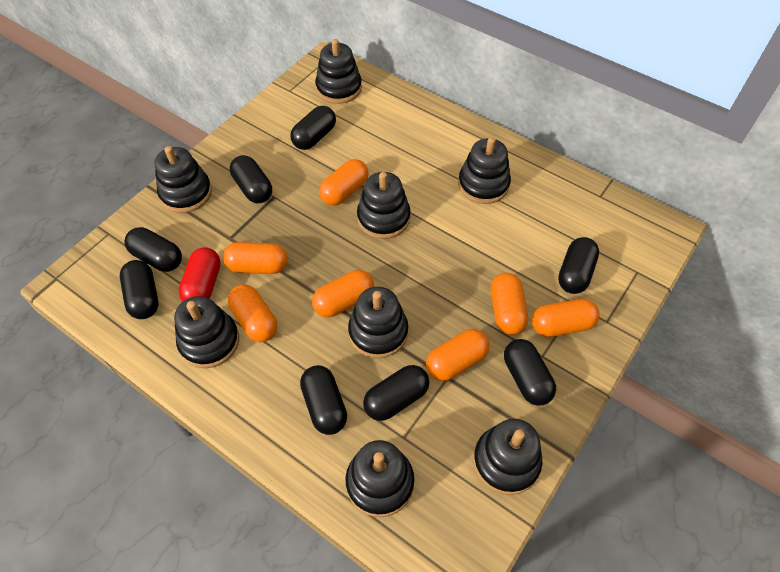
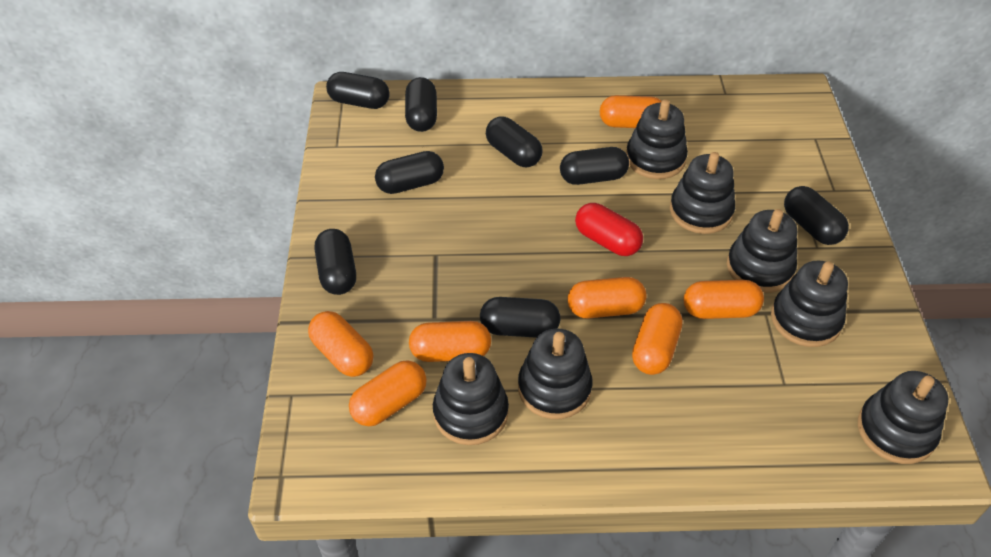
black stacking toy: [155,146,212,213] [174,296,239,368] [315,39,362,104] [345,440,414,517] [348,287,408,358] [357,172,411,239] [458,137,511,204] [473,419,542,495] = 8 -> [433,353,509,445] [518,329,593,419] [626,99,688,179] [670,152,735,234] [727,209,797,293] [771,261,848,347] [858,371,948,464] = 7

